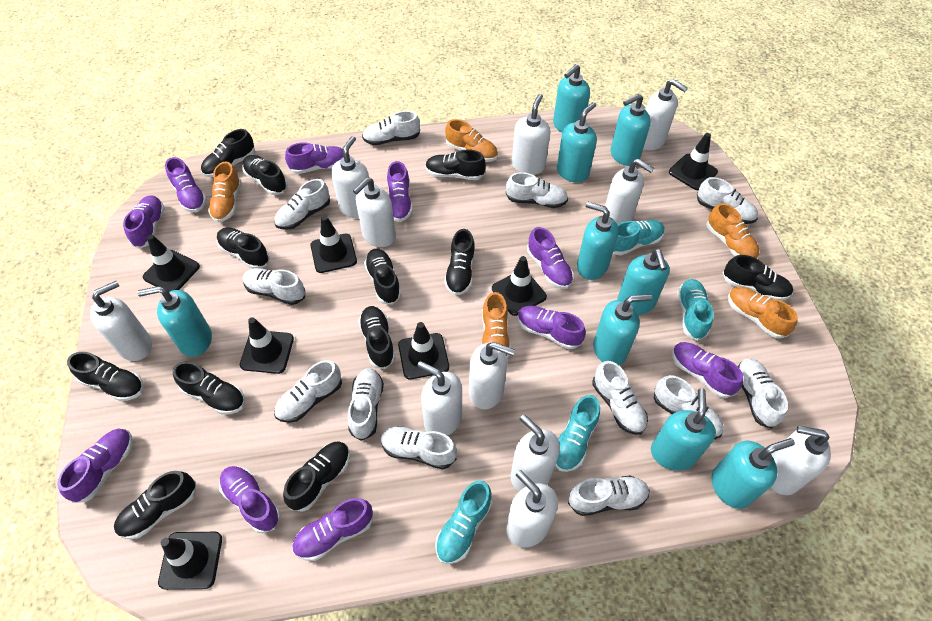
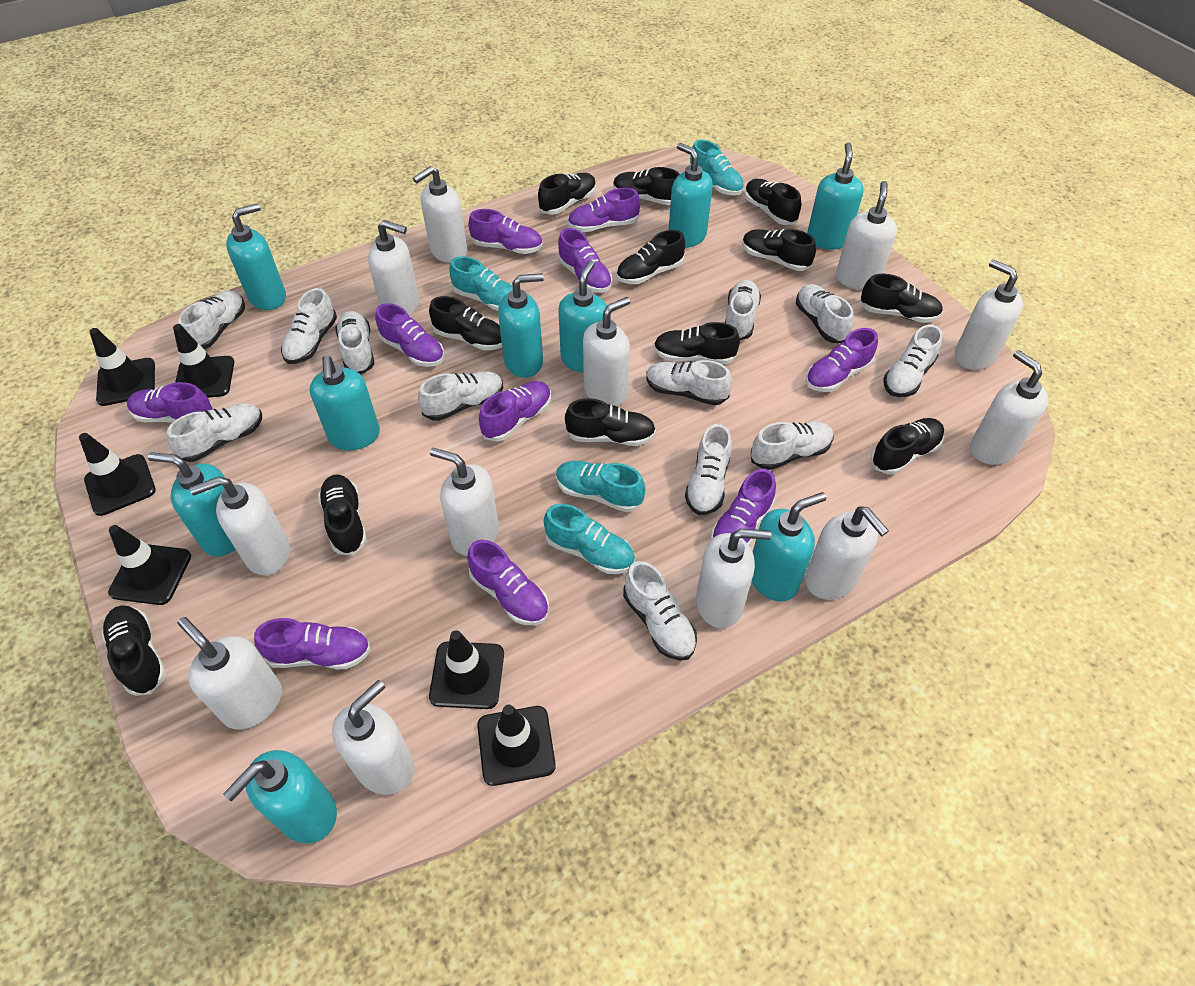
black traffic cone: [143,235,200,292] [158,532,222,590] [240,317,294,374] [310,216,357,273] [398,322,449,379] [492,256,547,316] [669,133,718,190] = 7 -> [79,433,156,516] [89,328,155,406] [108,525,191,605] [173,324,234,398] [429,630,504,709] [477,704,556,786] = 6
orange shoe: [208,161,242,222] [445,119,498,162] [482,292,511,359] [706,203,760,259] [728,287,798,339] = 5 -> none = 0
white soap dispenser: [90,281,152,361] [331,136,369,218] [353,177,396,247] [417,361,462,436] [469,342,515,410] [506,470,558,548] [511,414,560,491] [512,94,551,175] [603,159,654,225] [643,79,688,150] [771,425,831,495] = 11 -> [177,617,282,729] [190,476,290,575] [332,680,415,795] [368,220,419,316] [413,166,467,263] [430,448,499,556] [583,297,630,406] [696,529,771,628] [805,506,889,600] [836,181,897,290] [955,259,1023,370] [970,350,1048,465] = 12

